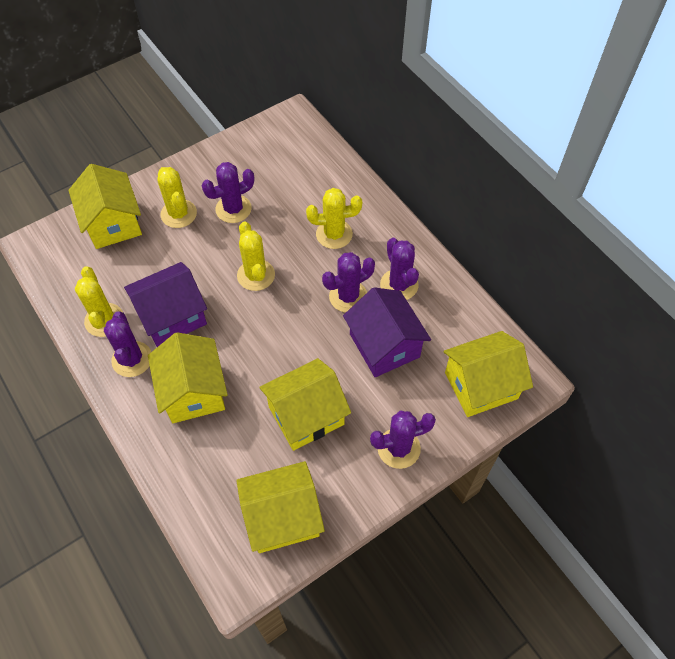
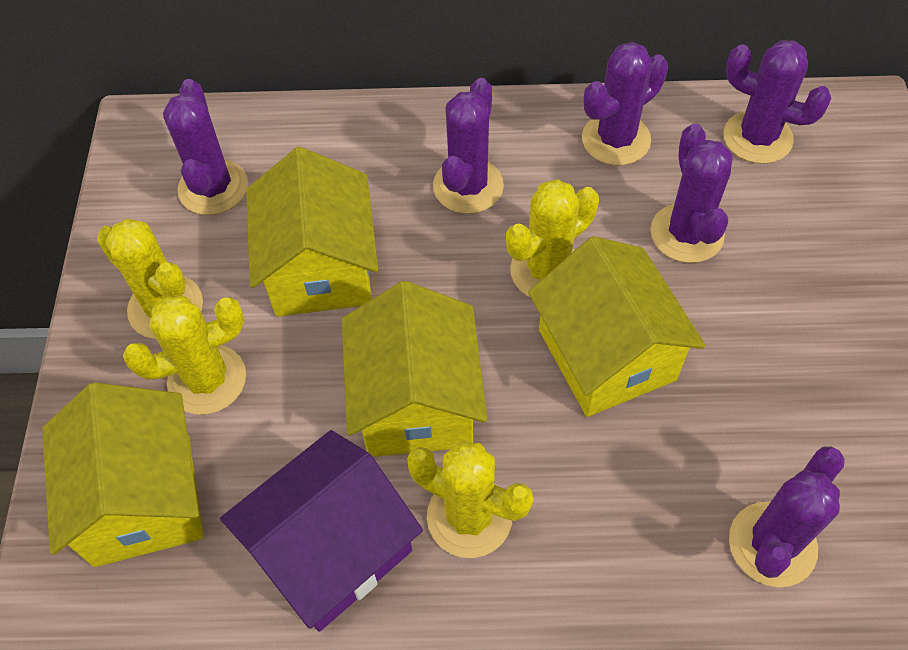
purple cactus: [104,311,151,377] [202,162,254,223] [322,252,375,312] [370,410,436,469] [380,238,419,300] = 5 -> [163,79,248,215] [433,78,504,214] [582,42,668,165] [650,123,733,263] [723,40,831,164] [729,446,845,587] = 6
purple house: [124,262,207,347] [343,287,431,377] = 2 -> [220,430,423,632] = 1
yellow house: [68,164,142,249] [148,332,228,423] [236,461,325,553] [259,358,351,451] [444,331,533,417] = 5 -> [42,382,203,567] [246,147,378,317] [342,281,487,457] [528,236,706,417] = 4

